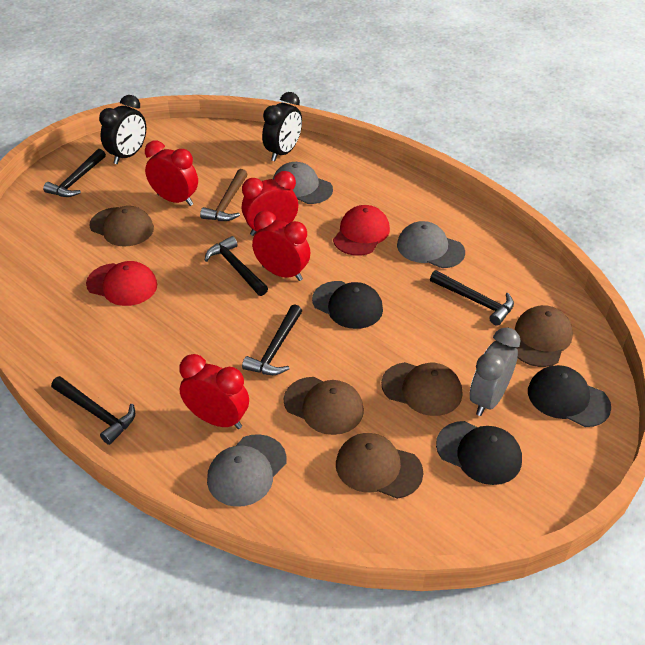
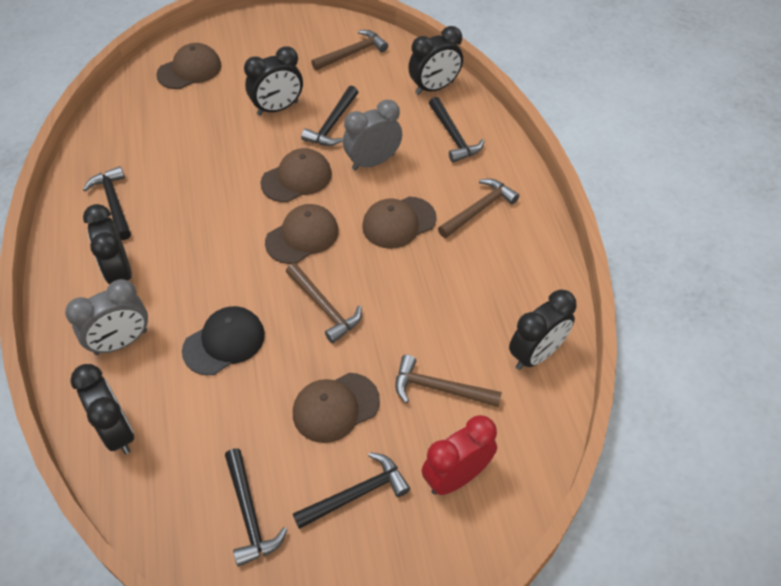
black cap: [312,281,383,329] [436,421,522,485] [528,365,611,427] = 3 -> [182,306,265,375] = 1
black clock: [99,95,146,164] [262,92,302,161] = 2 -> [70,364,134,454] [83,204,132,285] [244,46,303,116] [408,26,463,95] [509,290,577,370] = 5
brown hammer: [200,169,248,221] = 1 -> [286,263,362,343] [311,30,388,71] [395,355,502,407] [438,179,519,238] = 4
grey cap: [207,434,287,507] [273,162,333,204] [397,221,465,268] = 3 -> none = 0
grey clock: [470,327,521,416] = 1 -> [65,279,148,355] [343,100,402,171] = 2
red cap: [86,261,157,306] [333,205,390,256] = 2 -> none = 0
red clock: [145,140,198,206] [179,354,249,429] [242,171,298,236] [252,211,310,281] = 4 -> [421,415,497,495] = 1

